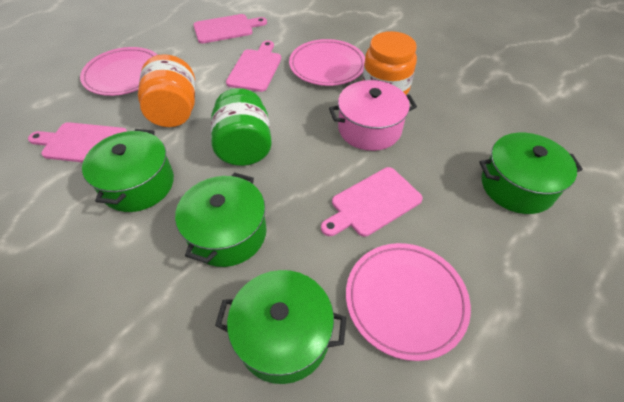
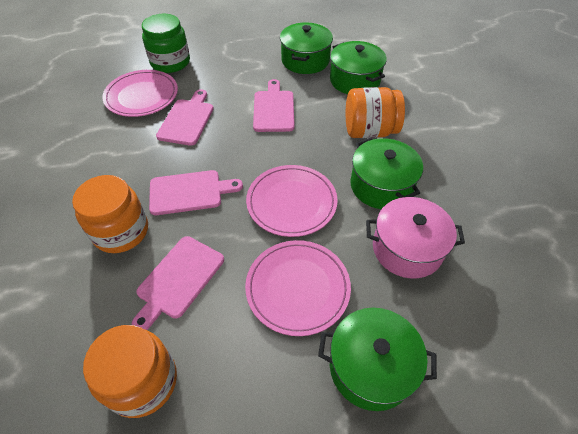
orange jar: [138,54,195,127] [362,31,417,95] = 2 -> [72,175,148,253] [83,325,177,418] [346,87,405,138] = 3

